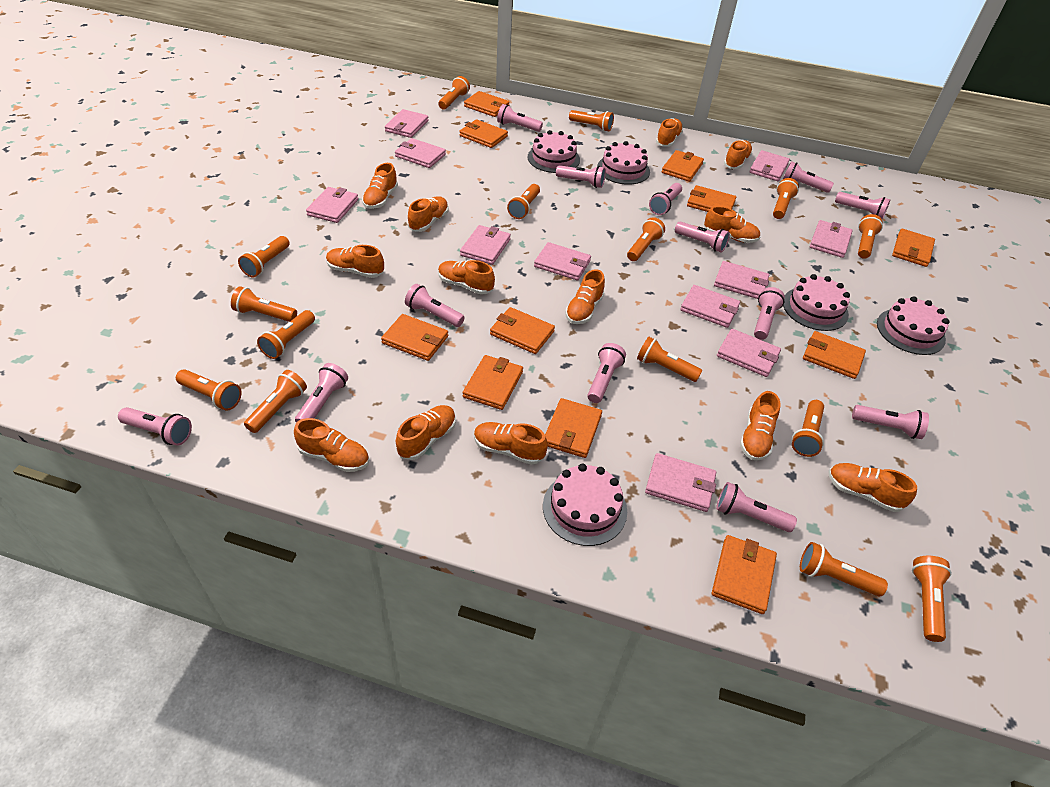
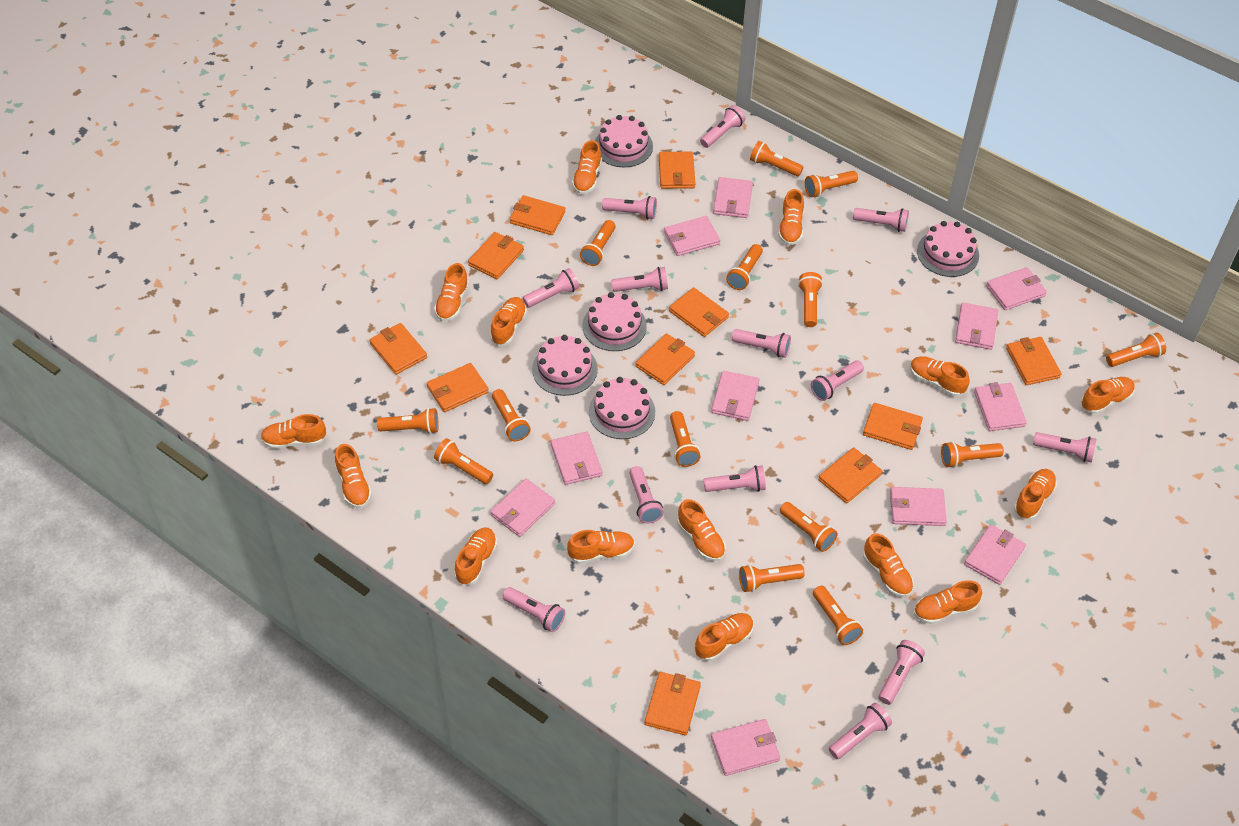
orange flashlight: [176,369,242,411] [231,286,297,322] [238,236,290,277] [244,370,307,433] [257,310,315,359] [438,76,470,109] [507,184,540,219] [569,110,614,131] [627,217,665,261] [637,337,702,382] [773,178,799,219] [792,400,824,457] [800,542,888,596] [858,214,883,259] [912,556,952,642] = 15 -> [377,408,439,434] [434,438,493,484] [492,389,531,442] [580,220,616,266] [670,411,701,467] [726,244,763,290] [739,564,805,592] [750,141,803,176] [780,502,838,552] [798,272,823,327] [805,171,858,197] [813,586,863,645] [941,441,1004,468] [1106,333,1166,367] = 14
orange shoe: [294,418,369,472] [326,245,384,278] [362,163,398,209] [396,405,456,460] [408,196,449,232] [438,260,495,294] [474,422,548,465] [565,269,605,324] [656,118,683,147] [704,206,760,243] [724,140,753,169] [740,391,780,461] [828,463,917,512] = 13 -> [261,414,326,449] [335,444,372,508] [434,263,469,321] [454,527,497,585] [490,297,527,346] [567,530,635,564] [572,140,602,194] [677,499,726,561] [695,613,754,661] [778,189,804,245] [863,533,914,597] [910,356,970,396] [914,580,982,624] [1014,469,1057,520] [1081,377,1135,414] = 15

